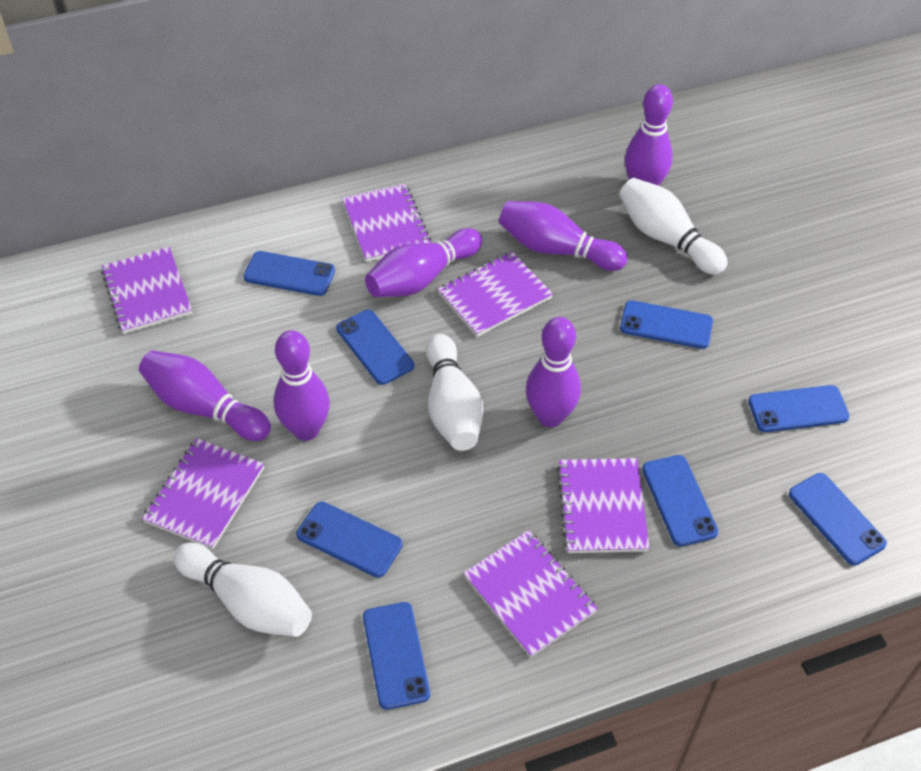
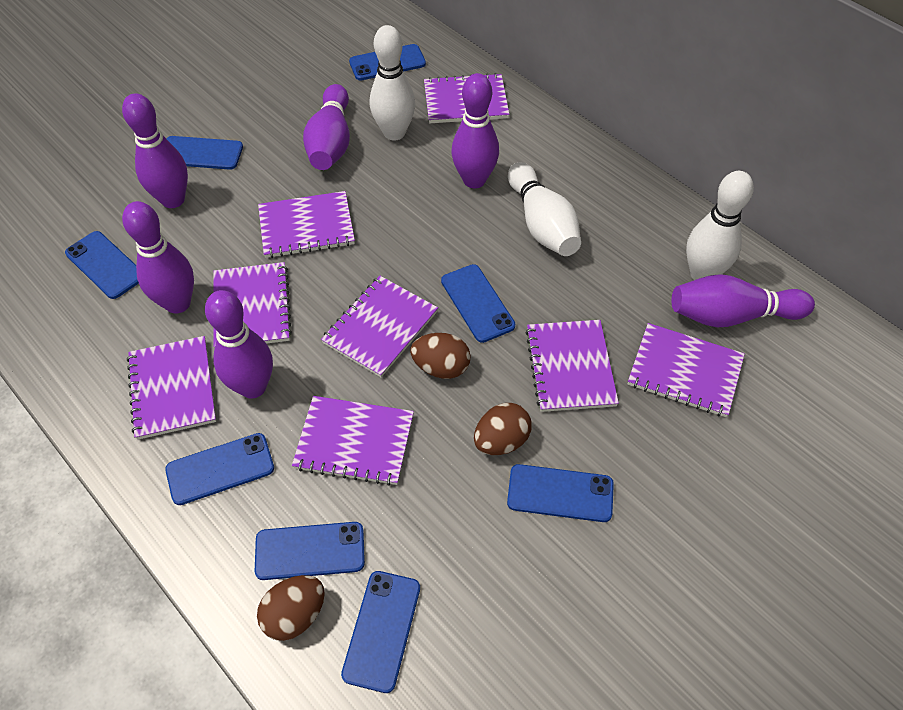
brown egg: none = 0 -> [257,575,325,641] [410,333,471,379] [474,403,532,455] = 3
purple notebook: [101,247,192,334] [142,438,264,549] [342,184,431,262] [438,251,553,337] [463,530,598,657] [557,458,650,553] = 6 -> [127,336,216,440] [213,262,292,347] [258,191,355,258] [292,396,414,486] [321,276,438,377] [424,73,509,123] [525,320,619,412] [628,323,745,417] = 8

